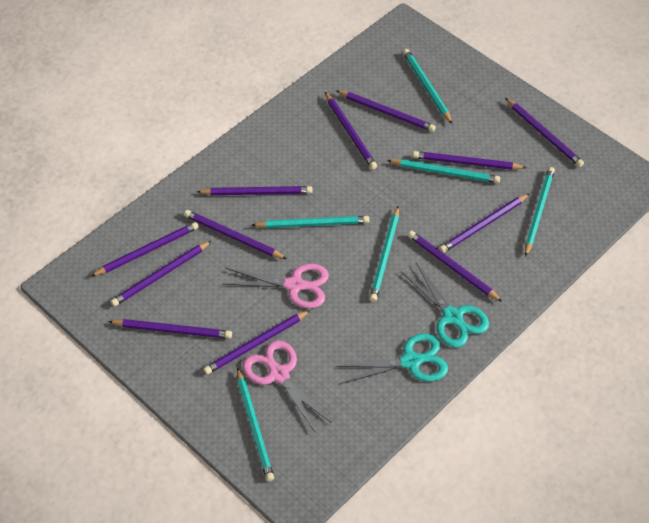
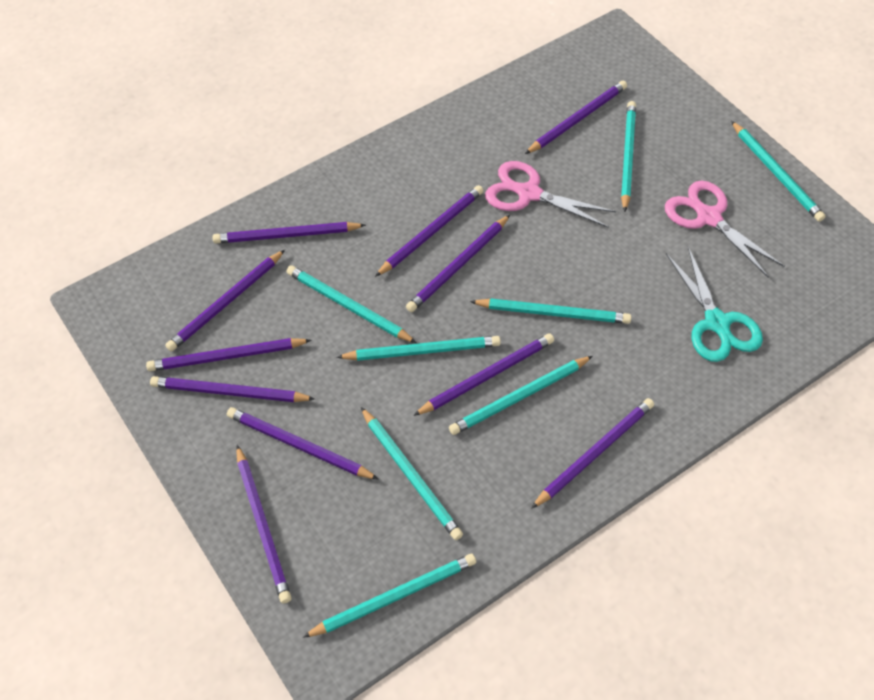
purple pencil: [91,222,199,276] [108,319,232,339] [111,241,212,306] [184,210,287,259] [197,186,313,195] [203,310,311,375] [325,92,377,169] [336,90,436,132] [408,231,502,302] [413,151,527,170] [439,193,530,253] [505,98,584,167] = 12 -> [146,338,311,371] [150,376,315,402] [165,250,285,351] [212,222,366,244] [227,407,379,480] [236,445,292,603] [375,185,484,277] [406,215,510,312] [413,333,554,416] [525,81,627,154] [531,398,654,509] = 11
turquoise pencil: [237,367,274,482] [252,216,369,228] [369,206,399,302] [387,159,500,183] [403,49,452,124] [525,167,555,257] = 6 -> [286,265,417,343] [303,554,476,638] [336,336,501,361] [361,407,463,540] [449,356,593,435] [470,298,631,324] [621,101,636,212] [731,121,826,222] = 8
turquoise scissors: [336,333,448,384] [402,262,489,348] = 2 -> [666,247,763,362] = 1

